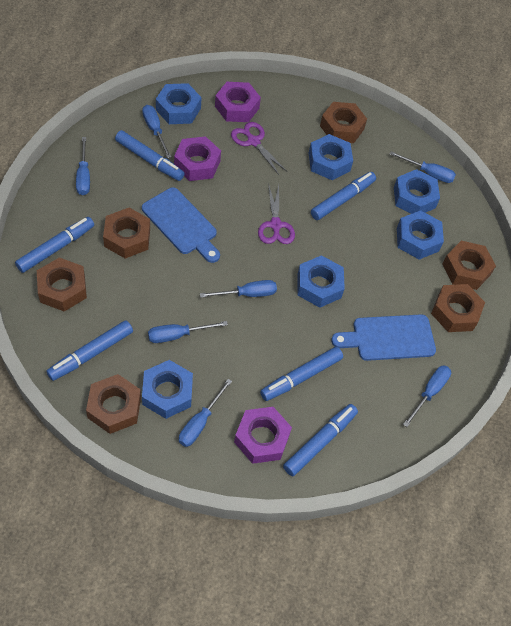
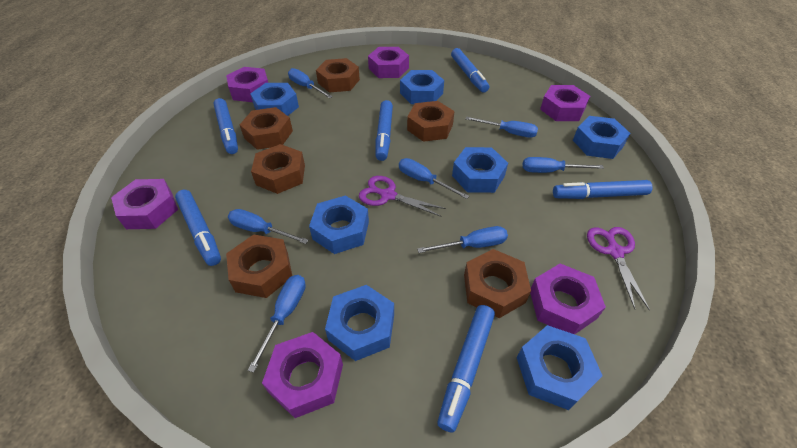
blue cutting board: [142,187,220,263] [331,314,436,361] = 2 -> none = 0
blue nut: [142,360,193,419] [156,83,202,124] [298,255,345,308] [309,134,353,180] [394,169,440,214] [397,210,444,259] = 6 -> [250,83,299,116] [309,195,369,254] [325,285,394,361] [400,70,444,104] [452,147,508,193] [517,325,603,410] [573,116,630,159] = 7
purple nut: [174,136,221,181] [215,82,261,122] [234,407,292,464] = 3 -> [111,179,178,229] [226,67,268,102] [262,332,343,418] [368,47,409,78] [530,264,606,334] [540,85,590,121] = 6

